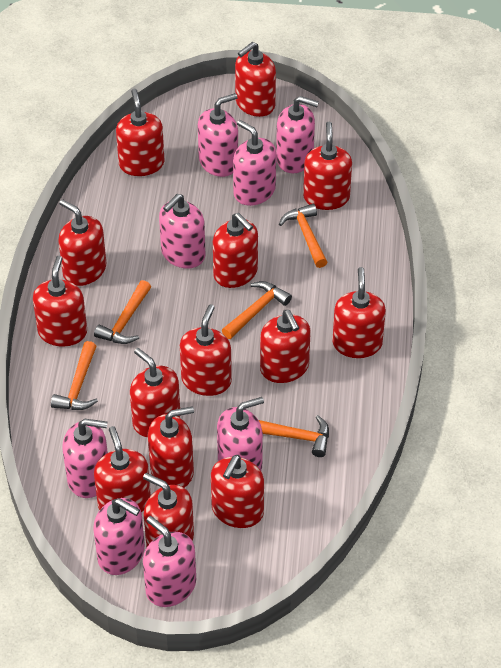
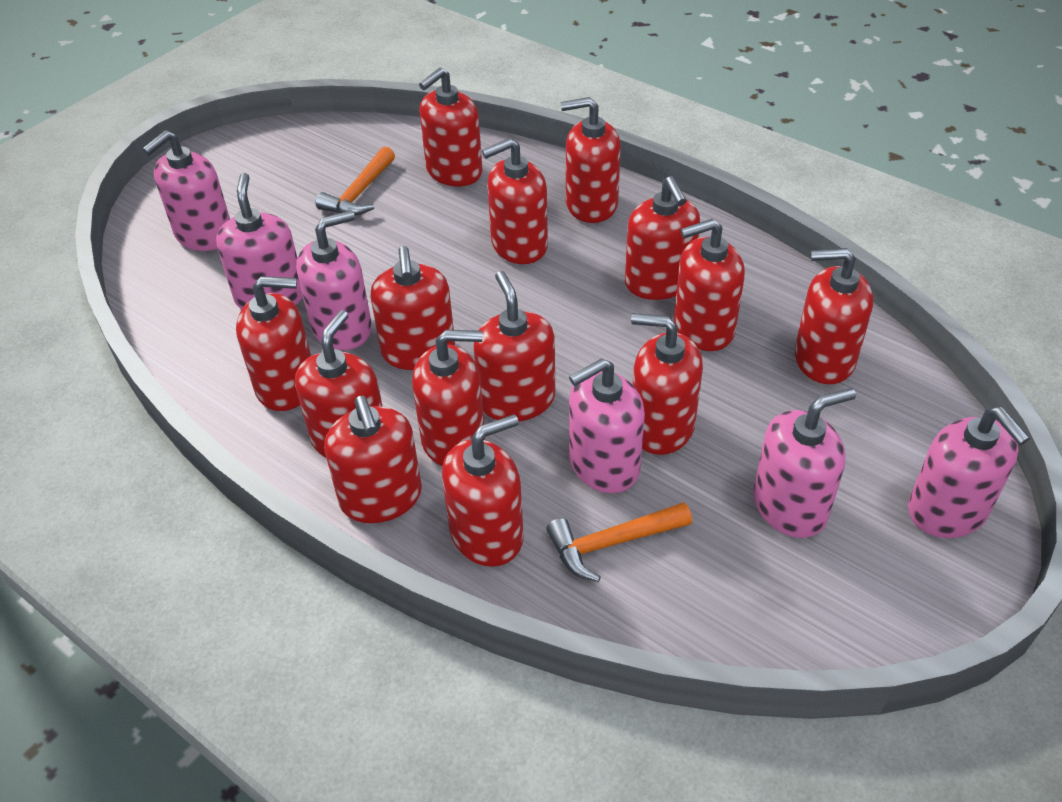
orange hammer: [51,341,98,410] [94,280,151,344] [222,281,292,339] [259,415,329,457] [279,204,327,268] = 5 -> [316,146,395,215] [546,502,692,582] = 2
pink soap dispenser: [62,419,108,498] [93,498,145,575] [143,516,196,607] [159,194,205,268] [198,93,238,177] [217,397,264,470] [233,120,276,206] [276,96,319,173] = 8 -> [142,130,230,251] [216,173,303,309] [296,210,372,350] [569,358,645,493] [753,388,856,538] [908,407,1030,538] = 6

